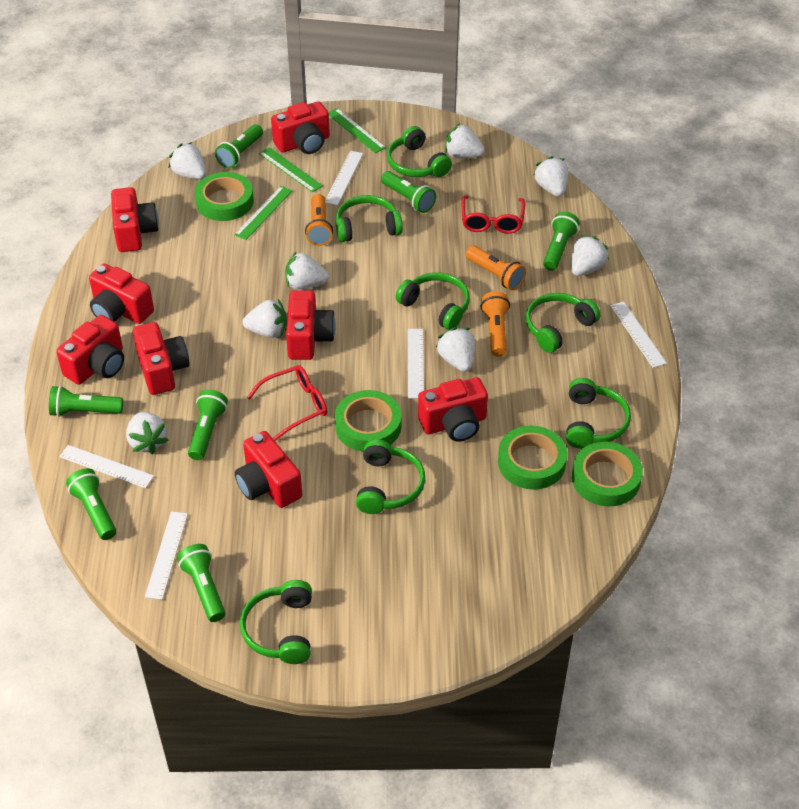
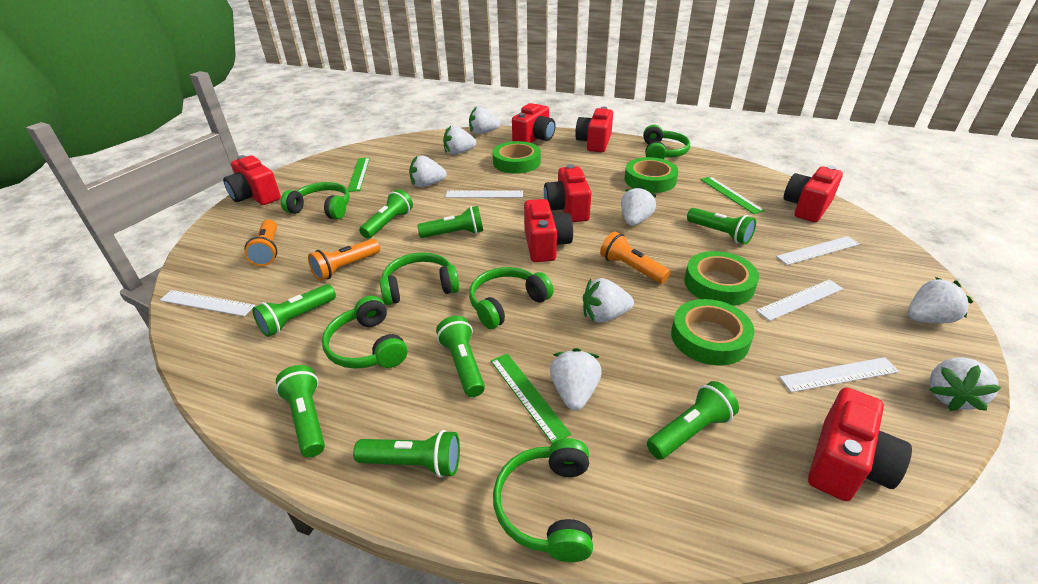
green flashlight: [49,386,123,417] [66,468,116,540] [177,544,225,622] [188,389,228,460] [215,124,263,168] [381,171,436,213] [543,212,580,271] = 7 -> [252,284,336,337] [276,365,325,457] [353,430,460,478] [359,189,413,239] [417,206,483,238] [436,316,485,397] [647,381,739,460] [687,208,756,244] = 8
green headphones: [240,580,312,664] [336,195,403,242] [356,439,425,514] [387,126,452,177] [395,272,470,330] [525,293,601,353] [566,378,631,448] = 7 -> [281,182,350,219] [322,296,408,369] [380,252,459,305] [469,267,554,329] [493,438,593,562] [643,125,690,159] = 6
red camera: [56,315,124,385] [89,264,154,324] [111,187,159,252] [133,322,190,395] [235,431,302,508] [271,101,330,154] [286,291,335,360] [418,377,488,442] = 8 -> [223,155,281,205] [512,103,555,143] [524,199,573,262] [544,164,592,222] [575,106,613,152] [784,165,843,222] [808,387,912,501] = 7
red glasses: [247,365,327,441] [462,195,525,234] = 2 -> none = 0

